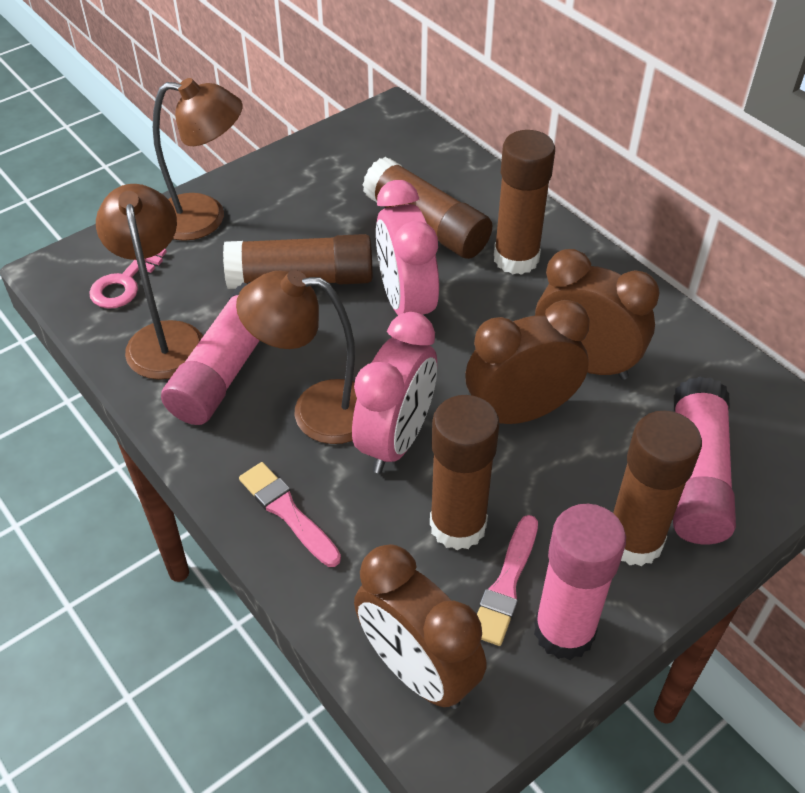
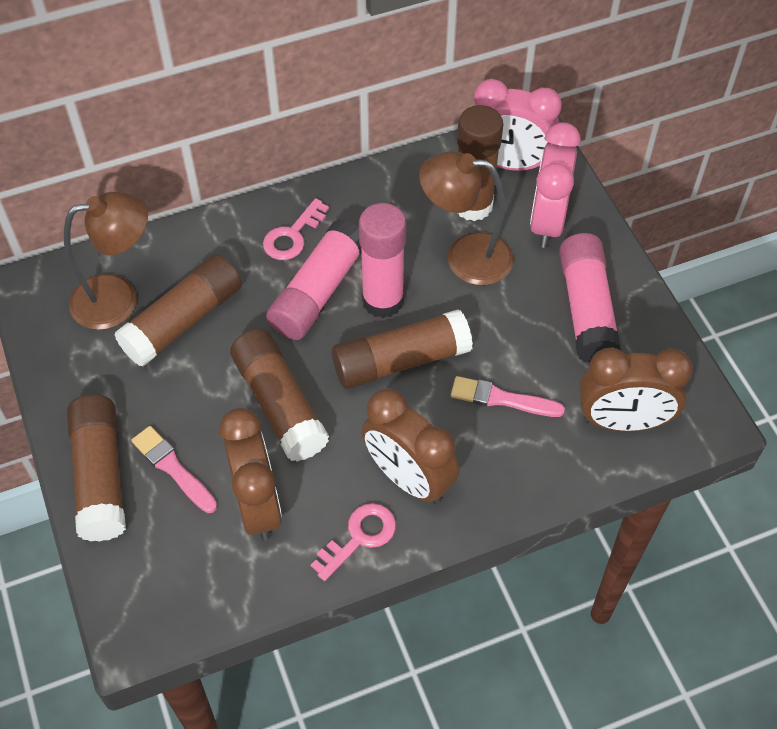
brown lamp: [96,184,203,380] [153,78,243,241] [236,270,357,444] = 3 -> [64,192,148,330] [419,151,514,285] = 2
pink key: [89,249,167,309] = 1 -> [263,198,329,260] [311,503,396,581] = 2

